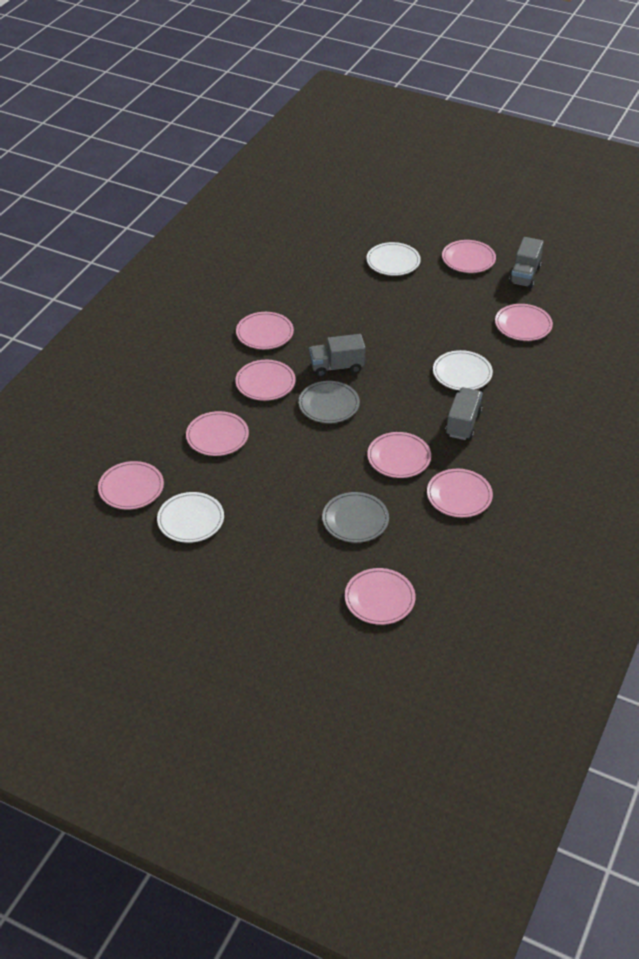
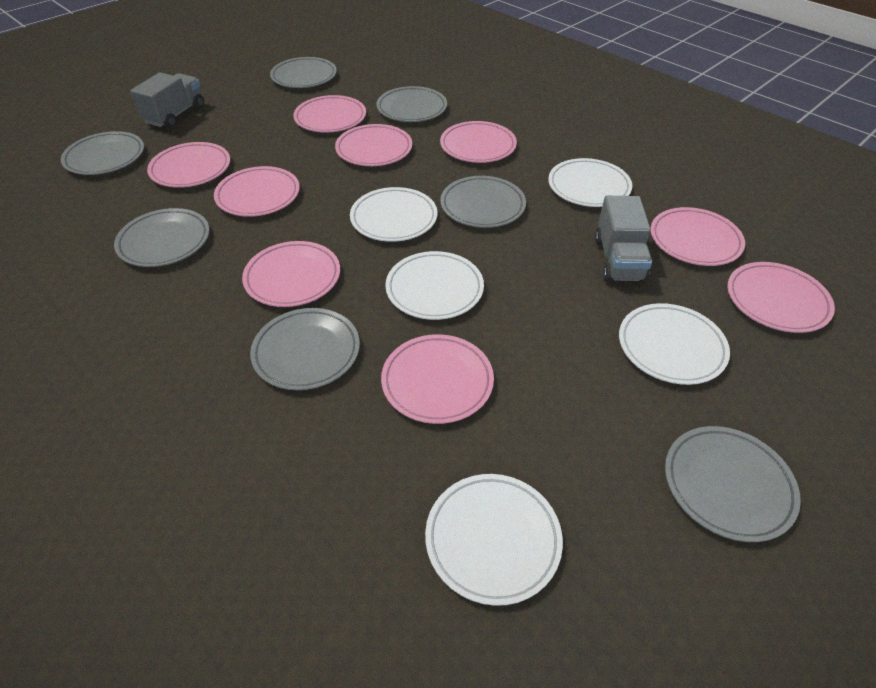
grey plate: [298,381,360,423] [322,492,389,543] = 2 -> [61,131,144,175] [114,208,210,267] [250,308,360,390] [270,57,337,88] [377,86,447,122] [440,176,526,228] [665,426,801,542] = 7
grey truck: [309,334,366,377] [445,387,483,440] [509,237,544,288] = 3 -> [130,72,204,128] [595,196,652,282] = 2
white plate: [157,492,224,543] [366,242,421,276] [433,350,493,390] = 3 -> [350,187,437,242] [385,251,484,320] [425,474,563,606] [548,158,632,207] [619,303,730,385] = 5

